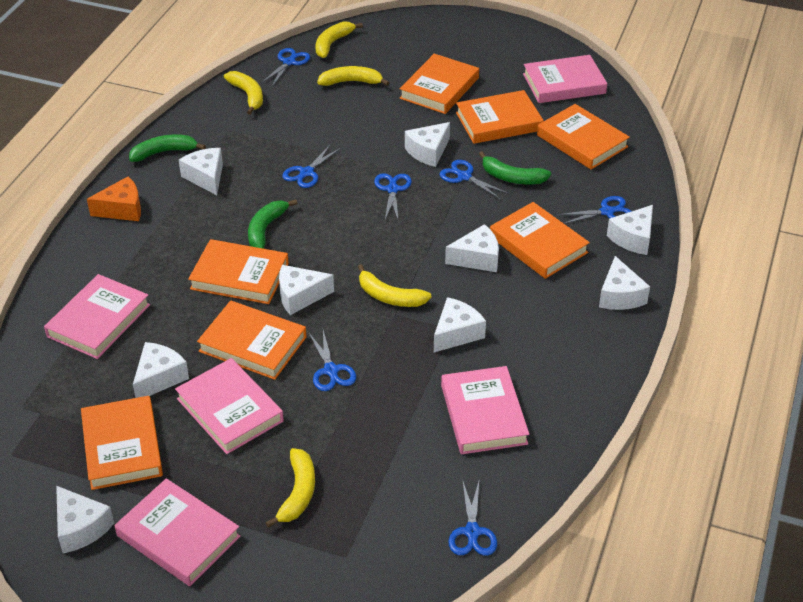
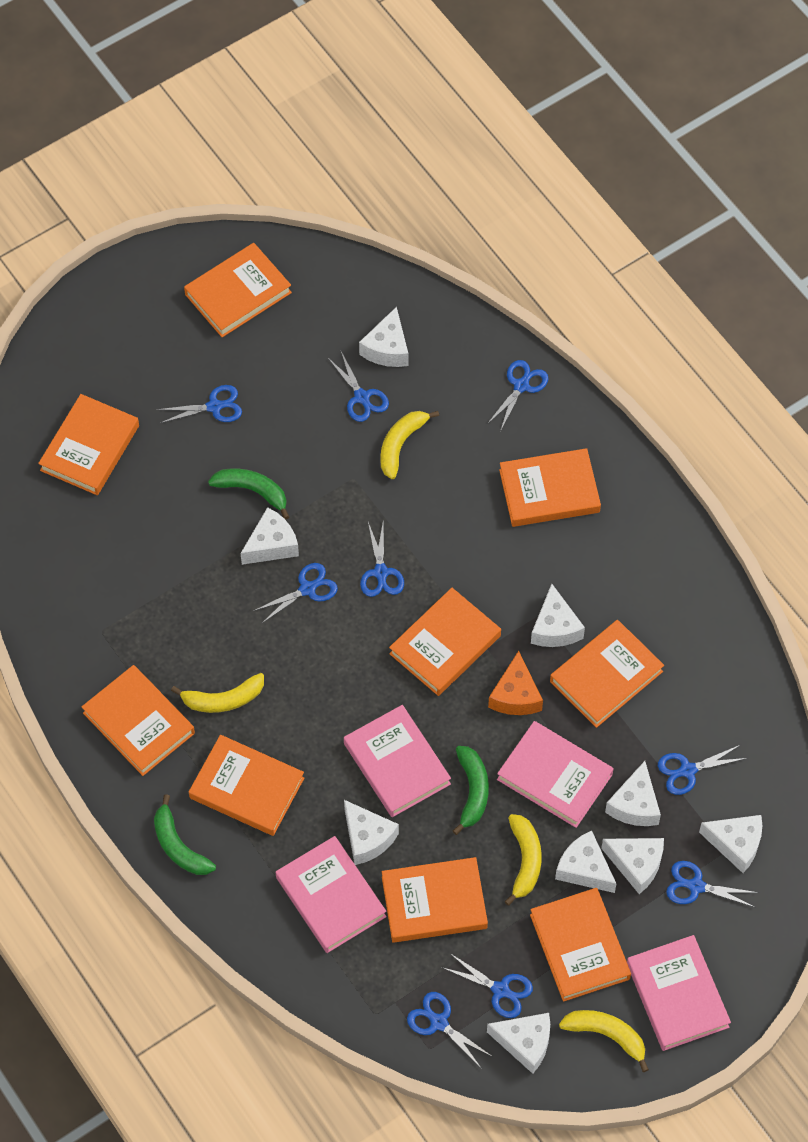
blue scissors: [261,48,310,86] [282,145,341,188] [308,330,356,391] [374,173,412,222] [439,160,508,199] [448,482,497,556] [557,196,632,224] = 7 -> [157,385,242,423] [253,563,338,624] [328,352,389,422] [360,522,404,597] [407,992,493,1069] [441,953,533,1018] [487,360,548,430] [658,745,747,795] [666,861,759,908] = 9
orange book: [81,396,163,490] [188,239,289,304] [197,300,306,380] [400,54,479,114] [456,90,544,144] [490,202,590,279] [537,104,630,170] = 7 -> [38,394,139,495] [82,665,195,776] [184,243,292,337] [189,735,304,836] [382,857,488,943] [389,588,501,696] [499,448,601,527] [530,888,631,1002] [550,620,664,728] = 9
pink book: [44,274,150,359] [115,478,241,586] [175,358,284,454] [441,366,529,454] [523,55,607,103] = 5 -> [276,836,387,953] [344,705,451,817] [497,721,614,828] [627,935,731,1051] = 4
yellow banana: [224,71,263,115] [266,448,315,528] [316,21,363,58] [317,66,389,86] [358,264,432,307] = 5 -> [171,673,264,713] [380,411,439,479] [504,814,542,906] [559,1010,649,1072] = 4

